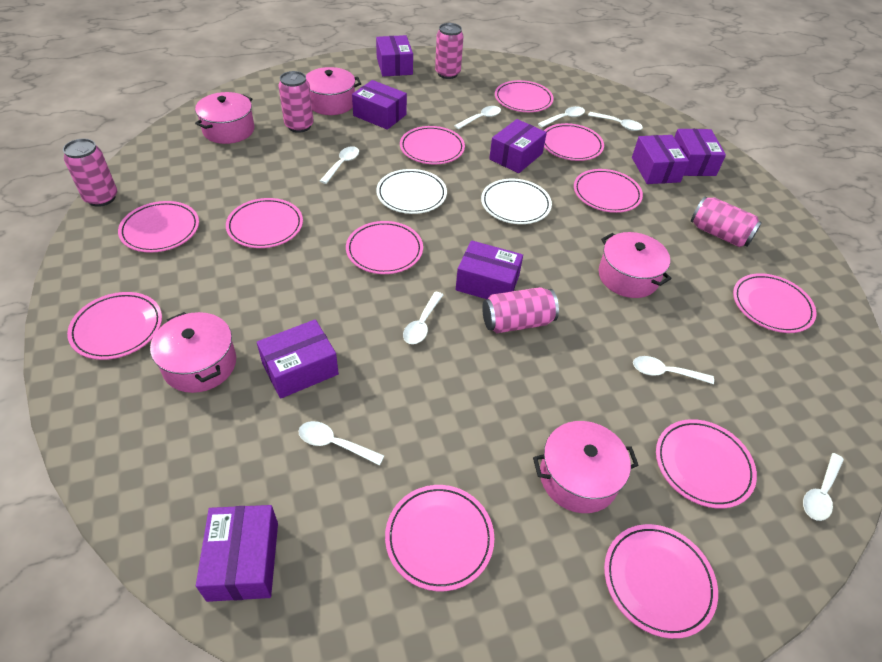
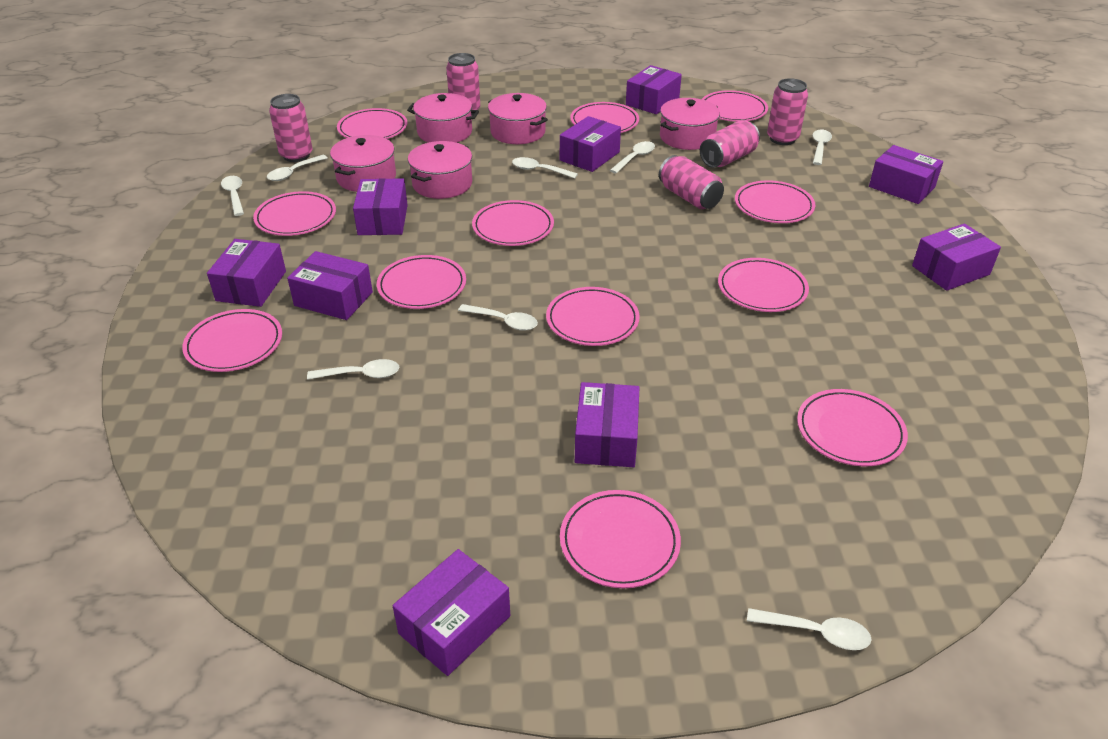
purple box: [196,505,278,602] [257,319,339,399] [352,80,407,130] [376,35,413,77] [456,240,523,299] [489,119,547,173] [632,135,689,184] [674,129,726,176] = 8 -> [207,239,286,307] [287,251,373,320] [353,178,408,235] [393,549,510,676] [560,116,621,172] [575,382,640,467] [626,65,682,114] [869,145,943,204] [912,224,1001,291] = 9
white plate: [376,169,447,214] [481,179,552,224] = 2 -> none = 0

